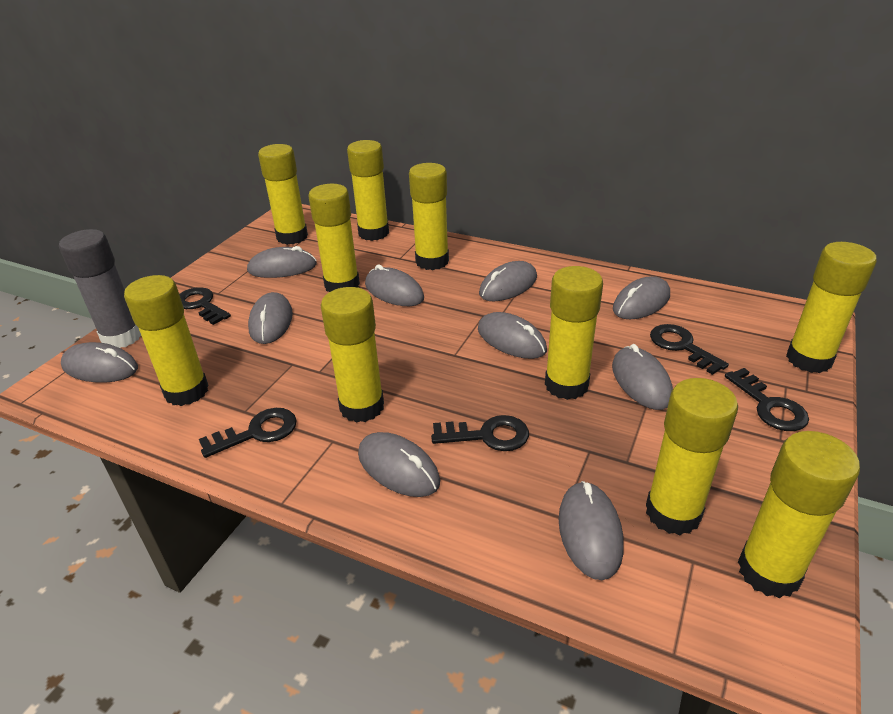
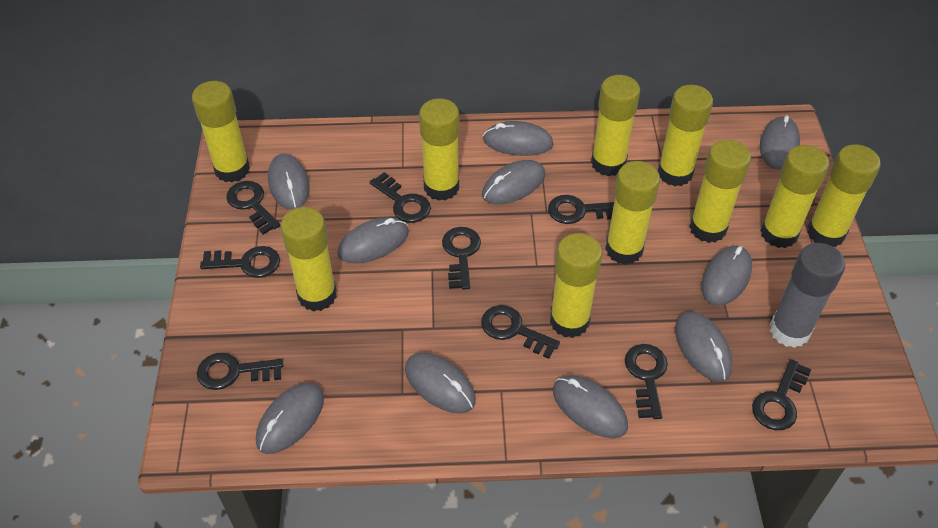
black key: [179,287,231,325] [199,408,297,458] [431,415,529,451] [650,324,729,375] [725,368,809,431] = 5 -> [197,353,283,390] [200,246,280,278] [226,181,280,235] [370,172,431,223] [442,227,481,289] [481,305,560,359] [548,195,614,224] [625,344,668,419] [752,359,811,430] = 9

